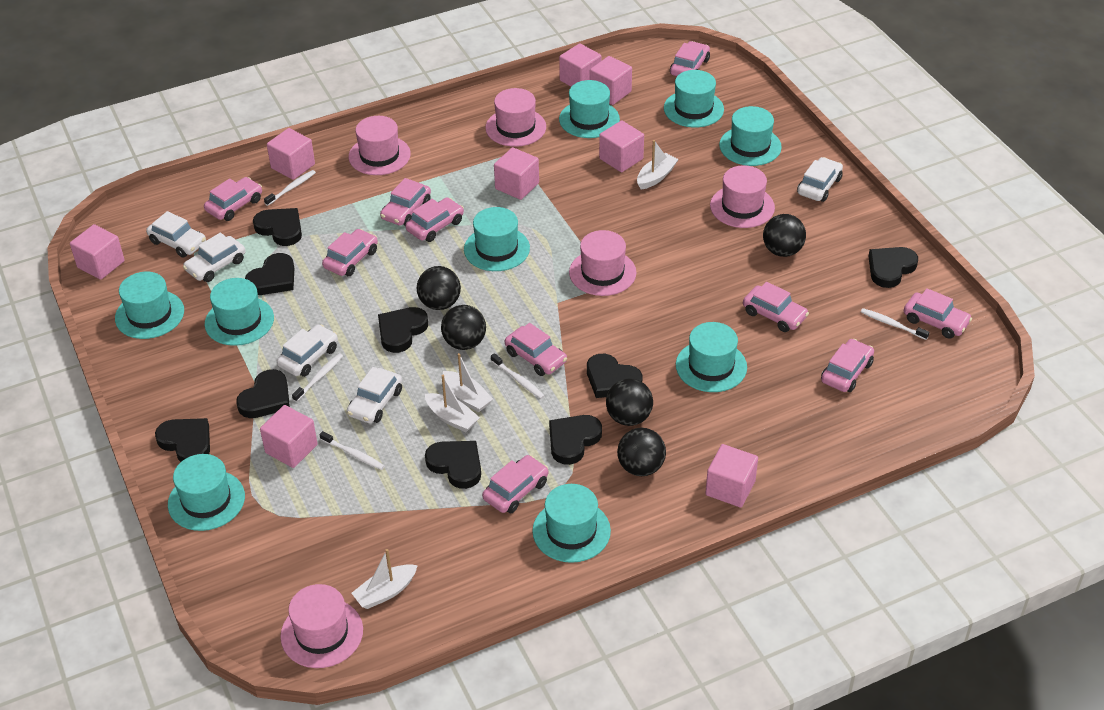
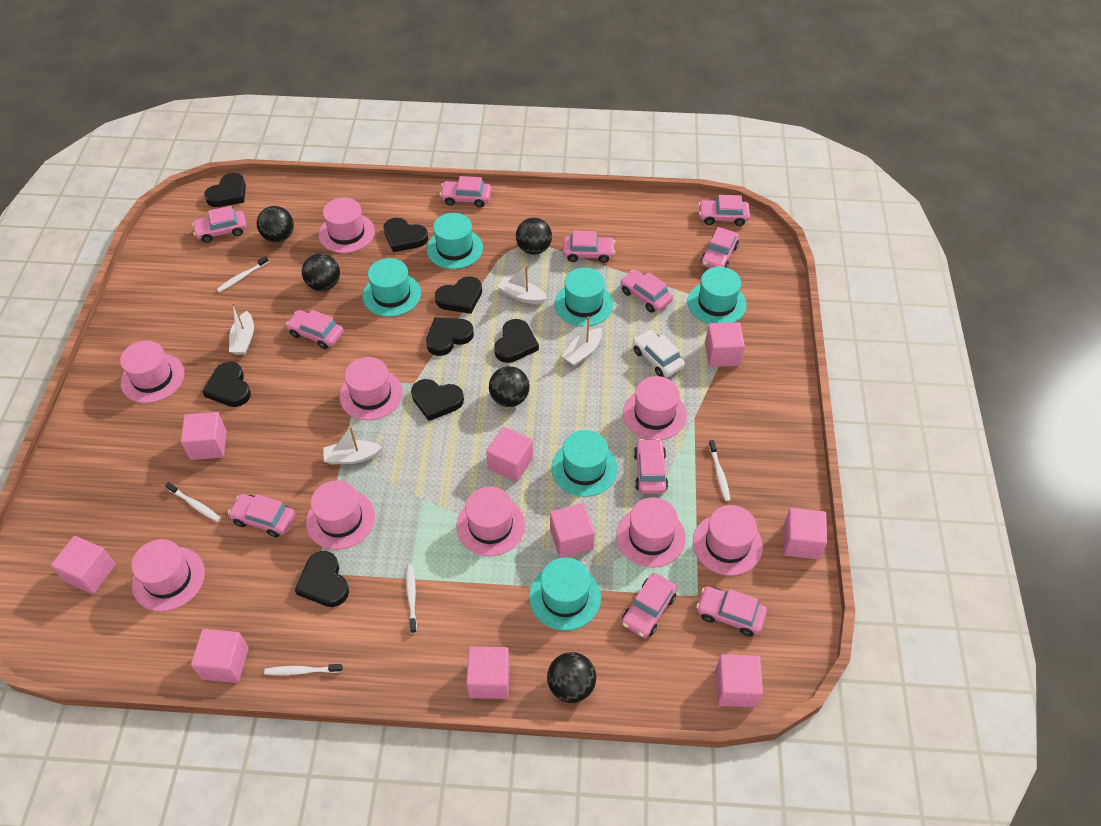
black heart: [155,418,210,462] [236,369,290,418] [245,253,294,295] [253,208,302,246] [378,307,428,353] [425,441,481,489] [549,415,602,465] [587,354,642,398] [868,247,918,288] = 9 -> [202,362,251,407] [204,173,246,207] [295,551,349,607] [384,218,428,252] [411,379,464,421] [426,317,474,356] [435,276,482,314] [494,319,539,363] = 8
pink car: [204,177,262,221] [322,229,378,276] [380,178,431,226] [405,198,464,242] [482,455,548,513] [505,323,567,376] [670,41,710,76] [743,282,809,332] [821,339,874,392] [904,288,972,339] = 10 -> [192,206,247,243] [228,494,295,538] [286,310,344,349] [440,176,491,208] [563,231,615,263] [620,270,673,313] [622,573,677,638] [634,439,668,494] [696,586,767,636] [698,195,750,226] [701,227,739,268] = 11
pink cube: [70,224,125,280] [260,405,318,468] [267,128,315,180] [494,147,539,200] [559,43,602,87] [590,56,632,105] [599,120,644,172] [705,444,758,508] = 8 -> [51,536,116,594] [181,412,227,460] [191,629,249,683] [466,647,510,699] [486,427,533,482] [550,503,595,558] [705,322,745,367] [715,654,763,707] [783,508,827,559] = 9
pink hat: [280,584,363,668] [349,116,411,175] [485,88,546,147] [569,230,636,296] [710,165,775,228] = 5 -> [120,341,184,403] [131,539,205,612] [306,480,375,550] [319,198,375,253] [340,357,403,420] [456,487,525,556] [616,497,686,568] [623,376,687,440] [693,505,763,576] = 9
turquoise hat: [115,272,184,339] [168,454,245,531] [205,278,274,346] [464,207,530,271] [532,484,611,563] [559,80,620,138] [664,70,724,128] [676,322,747,392] [719,106,782,166] = 9 -> [363,258,421,317] [427,213,483,269] [529,557,601,631] [551,430,618,497] [554,268,613,327] [688,267,747,324] = 6
white car: [146,211,206,258] [183,233,246,282] [277,324,338,377] [347,367,402,423] [797,157,843,202] = 5 -> [633,330,685,377] = 1

